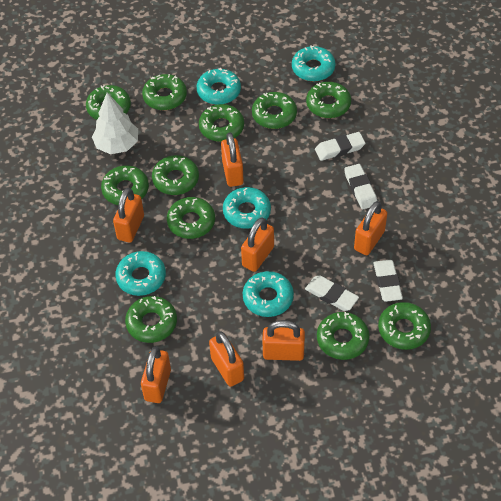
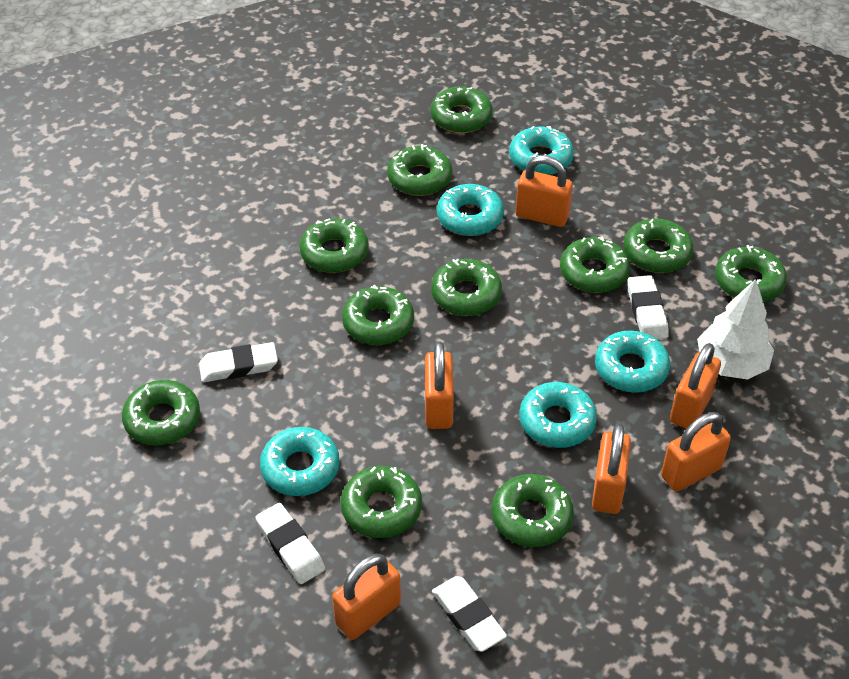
orange padlock: [113,188,144,243] [141,347,171,403] [209,331,244,387] [221,132,244,187] [241,218,274,272] [262,320,305,361] [354,201,387,255] = 7 -> [332,554,401,640] [425,342,454,429] [516,155,573,227] [592,423,631,514] [661,412,731,491] [670,343,721,429] = 6

